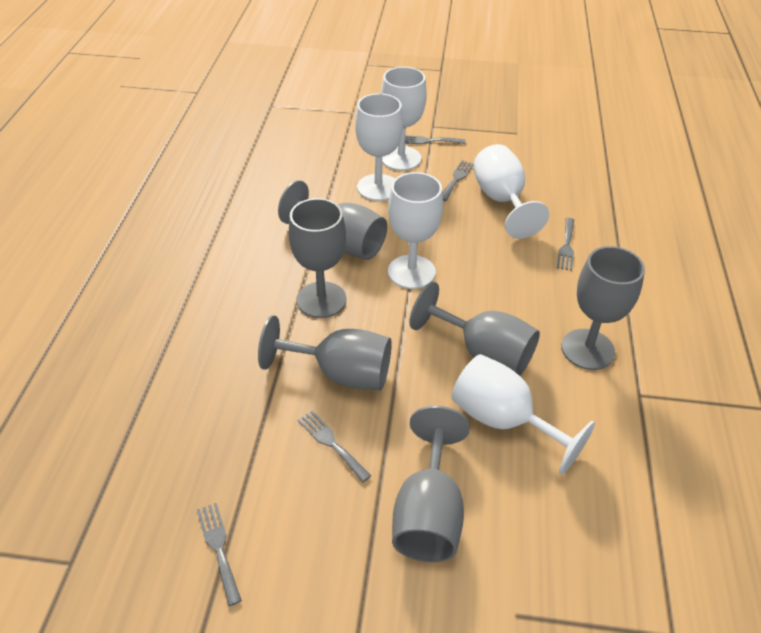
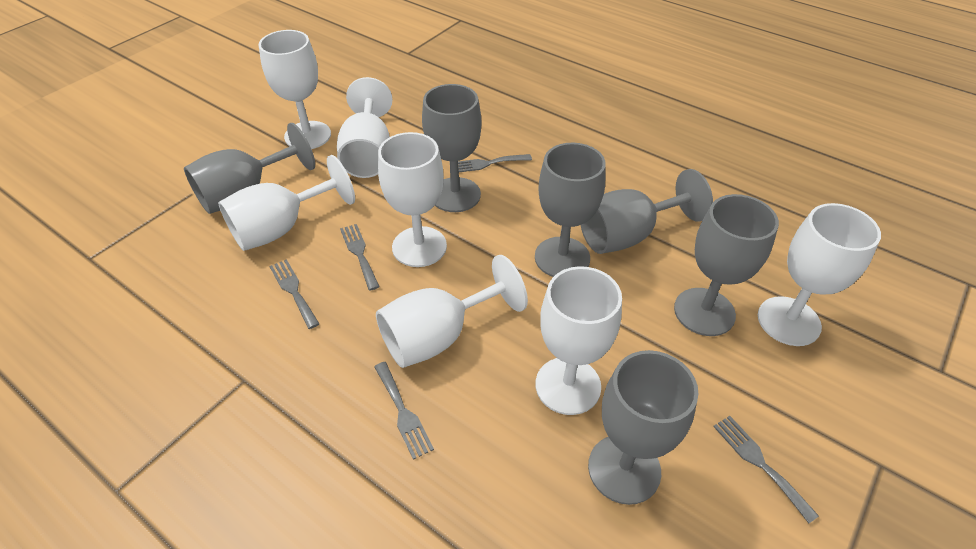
white goblet: [355,93,403,201] [381,67,427,171] [388,172,443,289] [451,354,595,474] [473,144,549,239] = 5 -> [218,155,355,251] [259,30,331,149] [337,77,393,178] [376,255,528,368] [378,132,447,267] [536,266,622,415] [758,203,881,346] = 7

